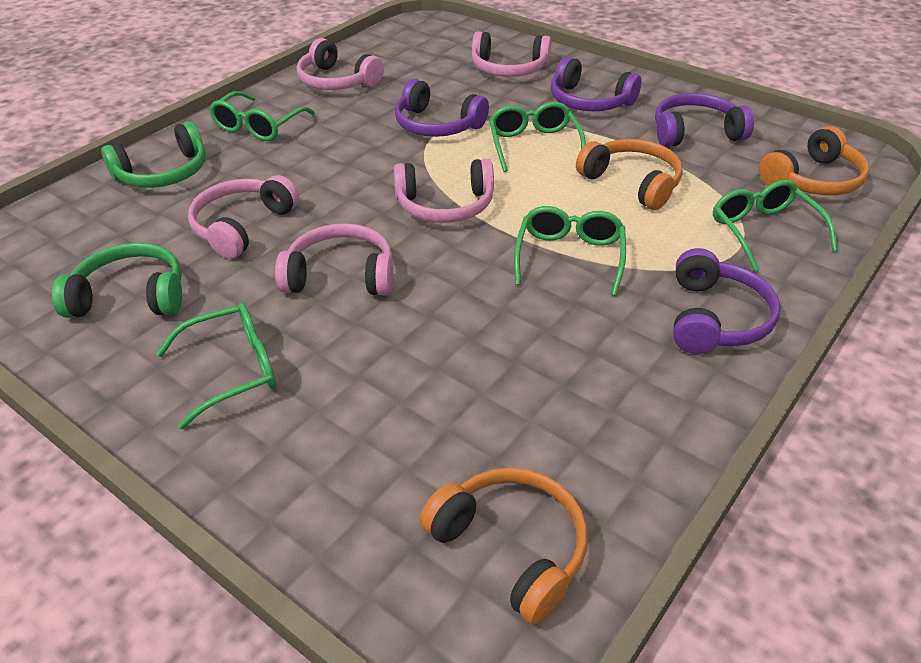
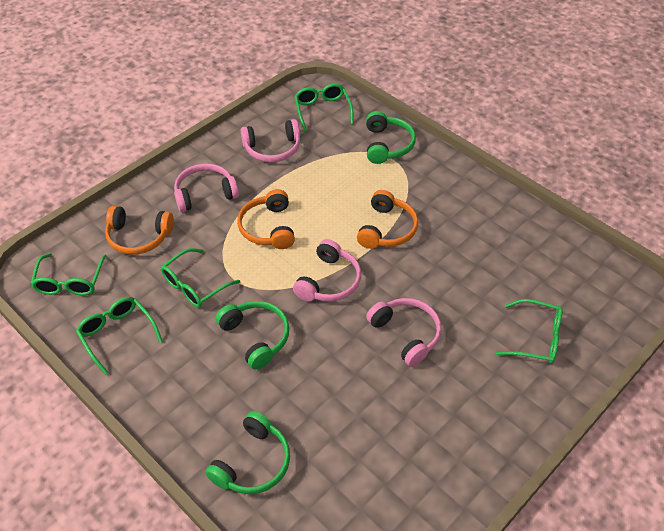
green headphones: [52,243,182,318] [101,121,206,188] = 2 -> [205,411,290,494] [216,301,289,370] [366,111,416,164] = 3
pink headphones: [188,175,299,259] [275,223,394,296] [297,38,384,90] [394,158,494,223] [472,31,551,77] = 5 -> [174,164,239,212] [241,119,300,162] [293,239,361,302] [366,298,442,367] = 4
purple headphones: [395,79,489,137] [551,57,642,111] [655,93,754,147] [673,248,780,354] = 4 -> none = 0

